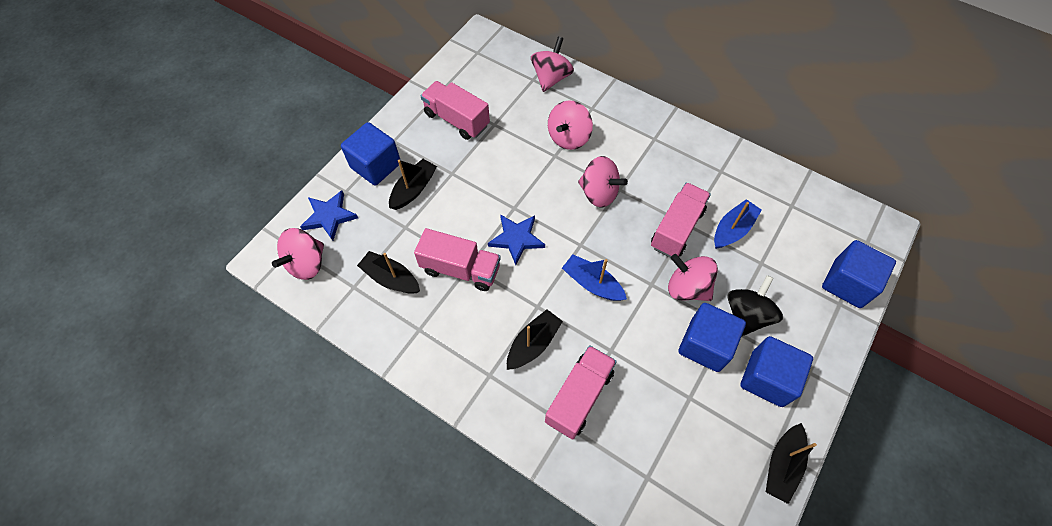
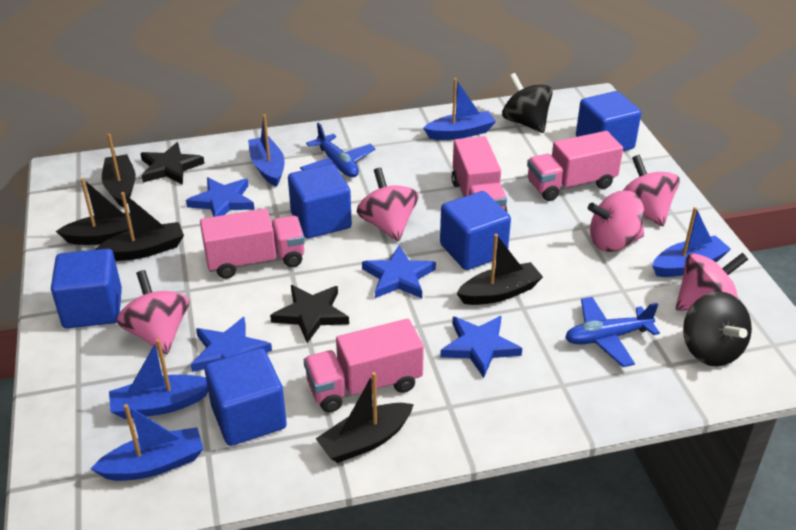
black boat: [357,251,420,294] [389,159,437,210] [507,309,563,370] [766,423,817,504] = 4 -> [56,178,133,245] [95,192,184,261] [102,134,136,208] [316,372,414,463] [456,234,543,305] = 5
black spinning top: [727,275,783,337] = 1 -> [502,73,553,133] [683,291,752,367] = 2
black star: none = 0 -> [140,142,205,185] [270,285,349,343] = 2
blue boat: [562,254,627,301] [714,199,762,249] = 2 -> [91,404,203,481] [109,339,208,419] [248,114,285,187] [423,78,496,140] [652,207,731,277] = 5
blue cube: [341,122,400,186] [678,303,746,372] [740,336,813,407] [822,240,896,308] = 4 -> [51,249,122,329] [205,348,287,446] [288,164,352,238] [440,191,511,270] [576,91,641,151] = 5
blue plane: none = 0 -> [300,122,376,177] [565,297,660,367] = 2
blue star: [300,190,358,241] [488,214,545,265] = 2 -> [186,177,255,217] [190,317,272,372] [362,246,436,298] [440,316,522,378] = 4

